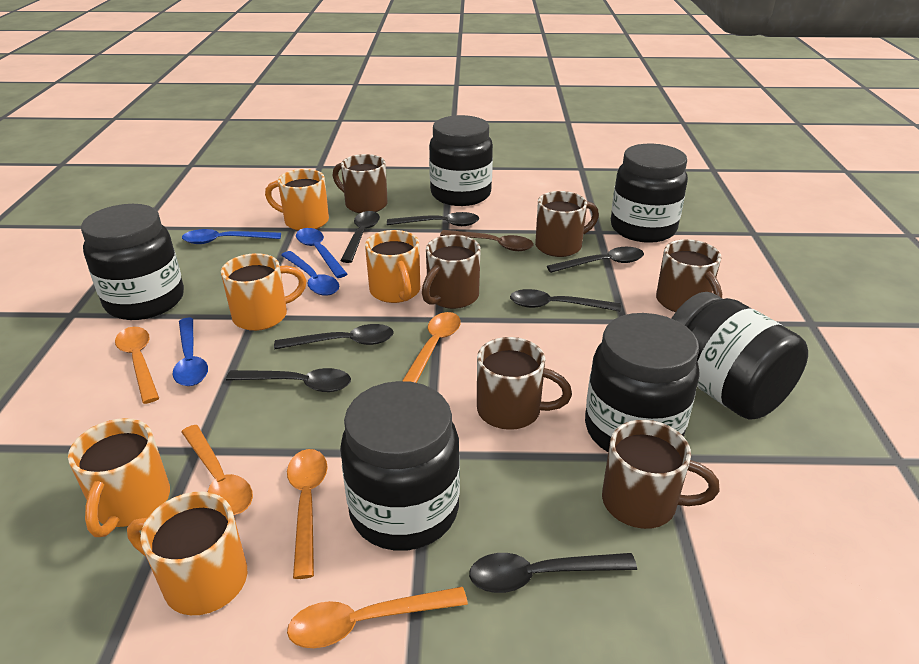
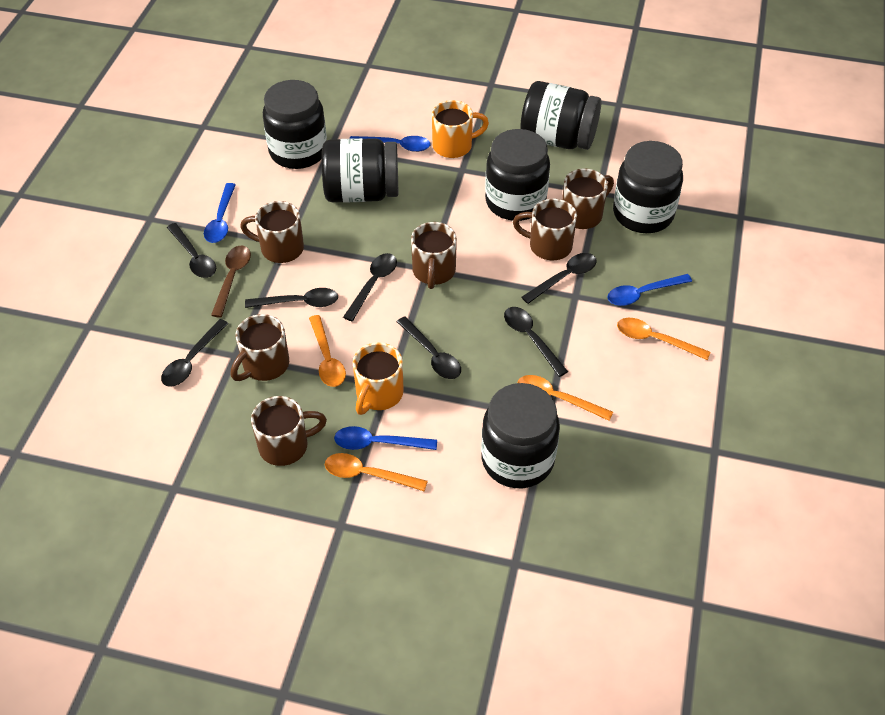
orange mug: [68,418,170,537] [127,492,247,615] [221,253,307,331] [265,169,329,231] [365,230,420,303] = 5 -> [353,342,404,415] [432,100,489,158] = 2
orange spoon: [115,327,159,404] [182,425,253,515] [287,449,328,579] [287,587,468,648] [402,312,461,383] = 5 -> [309,315,346,387] [325,453,428,491] [518,375,613,421] [617,318,711,360] = 4

